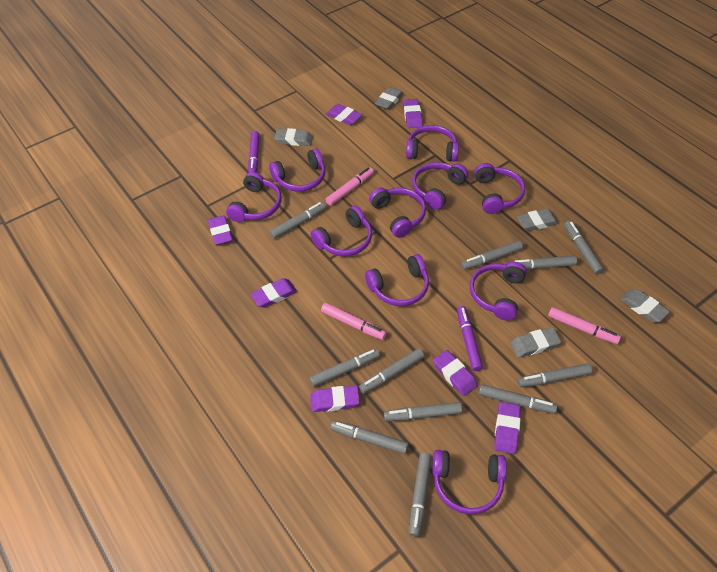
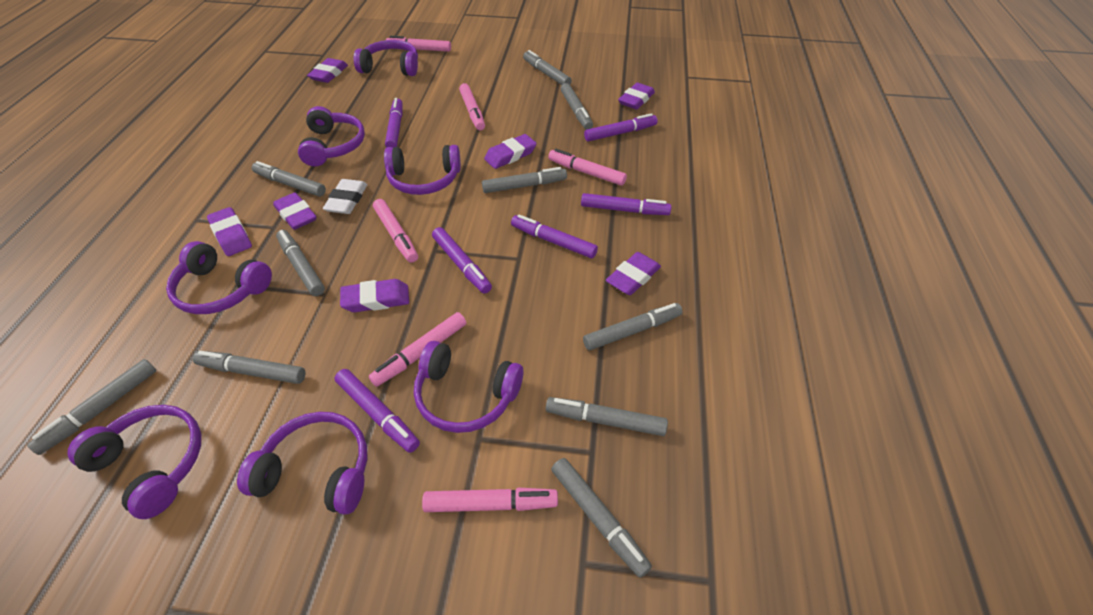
grey eraser: [274,128,313,146] [375,87,403,110] [510,327,561,358] [517,209,559,231] [620,289,670,322] = 5 -> none = 0
grey marker: [270,202,326,239] [310,349,380,387] [330,420,409,454] [359,348,424,394] [384,402,462,421] [409,453,431,537] [461,241,523,270] [479,384,557,414] [511,256,577,270] [517,363,592,387] [564,221,604,274] = 11 -> [27,359,156,455] [193,351,305,384] [252,161,326,197] [276,230,325,296] [482,167,567,193] [523,50,572,85] [546,397,668,436] [551,458,652,578] [561,83,593,130] [583,303,683,350] = 10
pink marker: [321,303,386,340] [325,167,374,206] [548,307,621,344] = 3 -> [369,312,466,387] [373,199,418,263] [386,36,451,52] [422,487,558,512] [459,83,485,130] [548,149,627,186] = 6
purple headphones: [226,172,282,222] [269,148,325,192] [311,206,372,256] [365,254,429,306] [369,188,426,238] [406,125,459,162] [412,162,468,210] [433,450,507,514] [470,262,527,320] [474,163,525,214] = 10 -> [67,405,201,519] [166,241,272,314] [237,412,367,515] [298,106,365,166] [354,40,418,76] [384,145,461,195] [414,341,523,433] = 7
purple marker: [248,131,260,173] [457,306,483,371] = 2 -> [335,369,420,453] [385,98,403,148] [432,227,492,293] [511,214,598,258] [581,193,672,215] [584,113,658,141] = 6
white eraser: none = 0 -> [323,179,368,214] = 1

